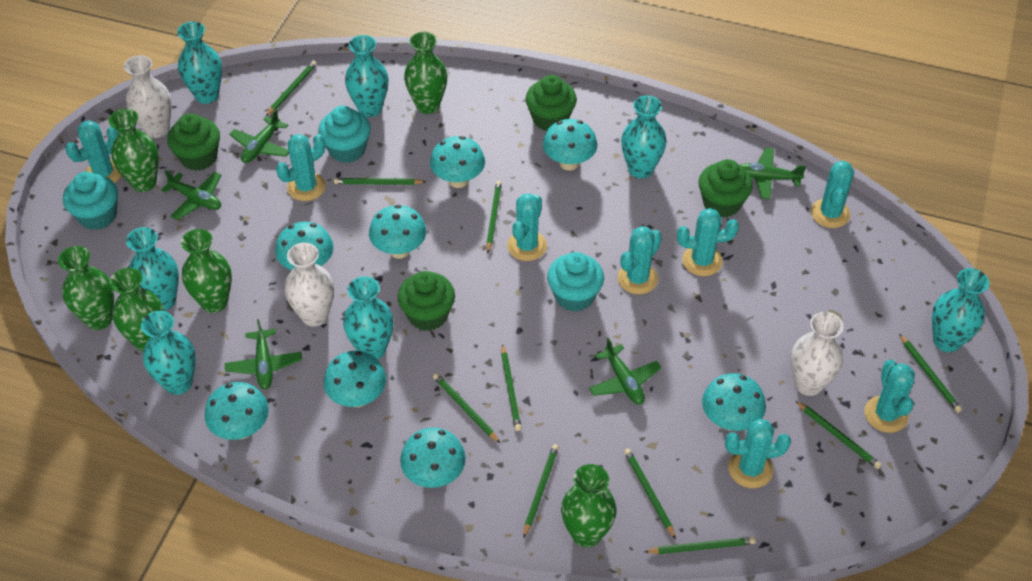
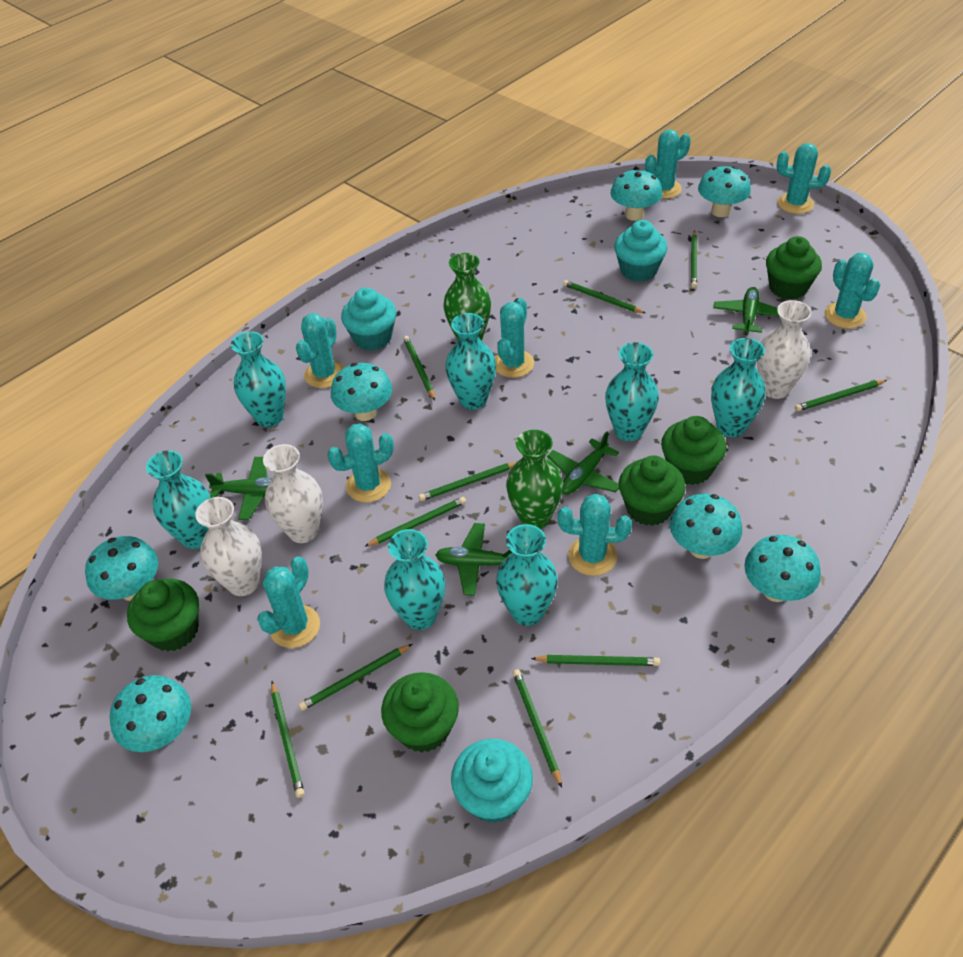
green cupcake: [167,113,220,171] [398,271,455,331] [526,75,577,131] [699,159,753,218] = 4 -> [127,579,199,651] [381,672,459,753] [619,456,686,526] [661,416,726,485] [766,236,822,300] = 5
green plane: [161,170,222,220] [225,319,302,389] [229,109,289,163] [589,338,661,404] [740,148,806,199] = 5 -> [205,457,272,520] [435,523,512,596] [547,431,619,495] [713,287,779,335] = 4
green vase: [58,246,114,330] [109,109,159,192] [110,268,164,351] [181,229,232,313] [404,32,447,114] [561,464,617,547] = 6 -> [443,253,491,341] [506,430,563,529] = 2
turquoise mushroom: [205,382,269,440] [275,222,334,270] [324,351,386,407] [369,205,426,259] [400,427,466,488] [430,136,485,188] [543,119,597,171] [702,373,766,431] = 8 -> [85,536,158,601] [110,675,191,752] [331,363,392,421] [611,169,662,221] [670,493,742,559] [698,166,751,217] [745,535,821,602] = 7

